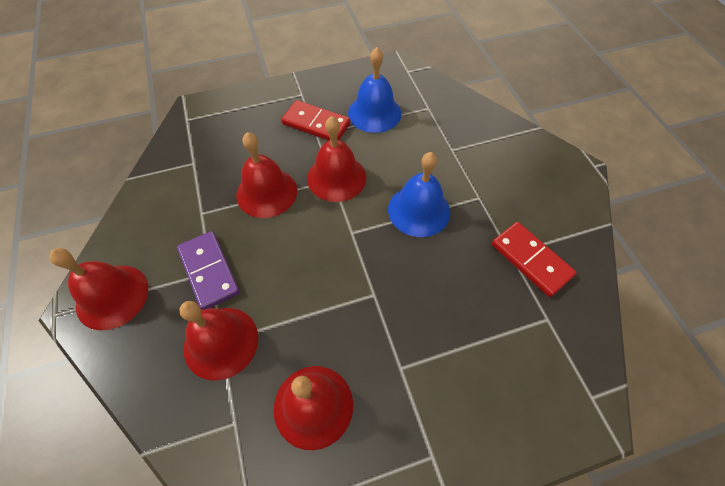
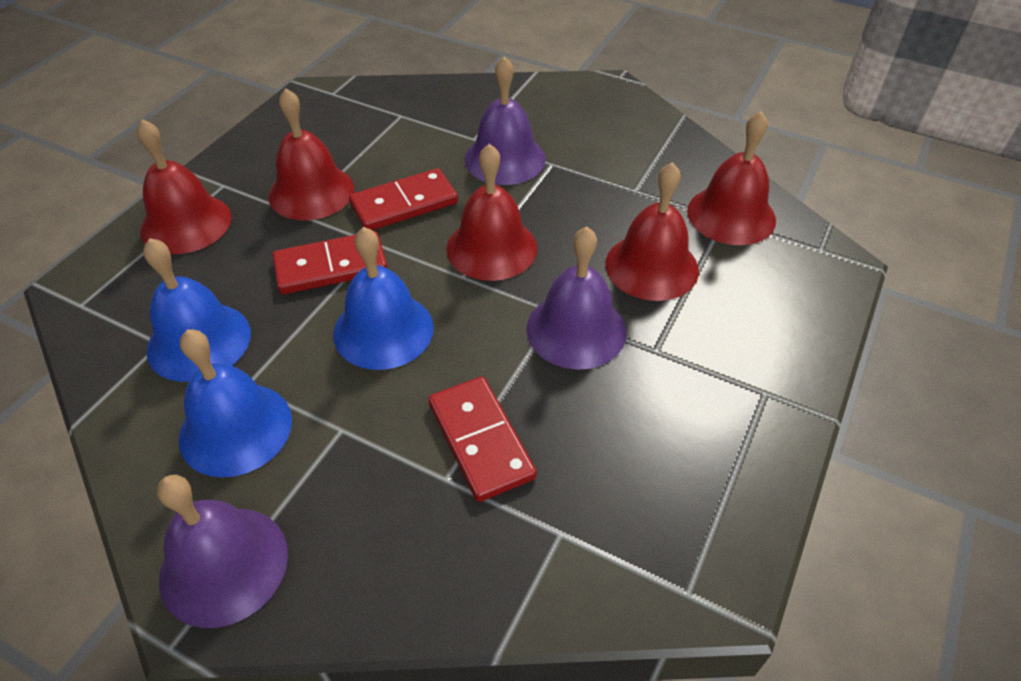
blue bell: [348,47,402,133] [388,152,450,237] = 2 -> [143,238,251,382] [179,329,292,478] [333,227,434,370] = 3
purple bell: none = 0 -> [157,475,288,628] [464,56,546,185] [526,226,626,370] = 3
purple domino: [177,231,240,310] = 1 -> none = 0
red domino: [281,100,350,141] [492,222,577,297] = 2 -> [272,231,388,294] [349,168,458,230] [428,377,537,502] = 3

